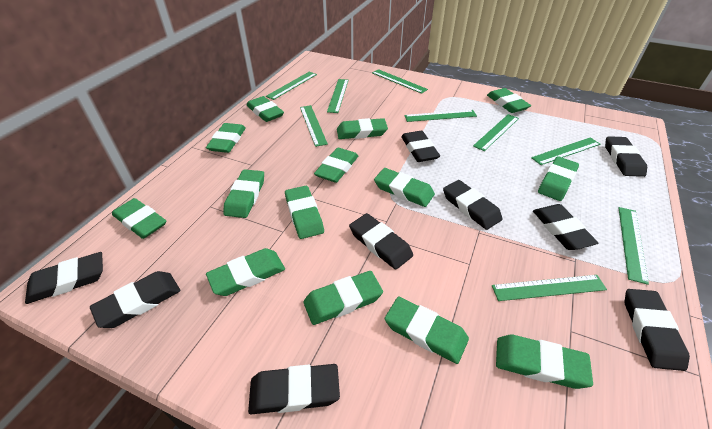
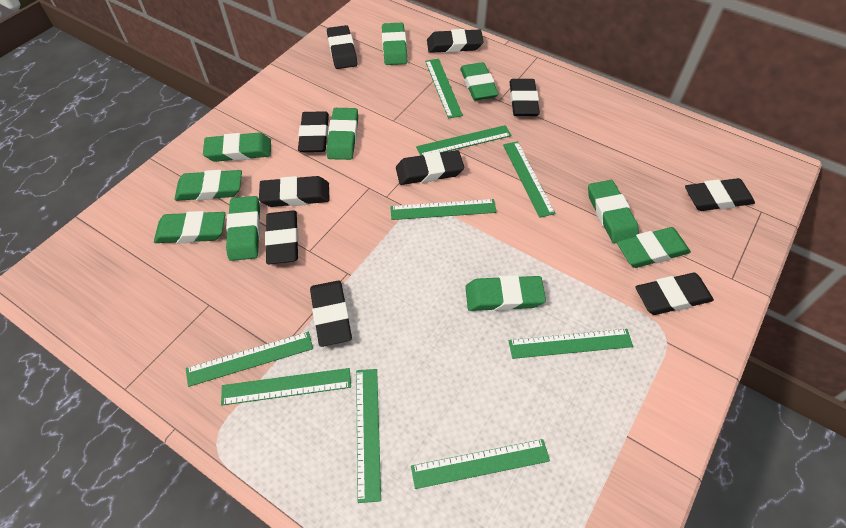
black eraser: [25,252,103,304] [90,271,180,328] [248,364,340,415] [349,213,413,270] [401,131,440,162] [443,180,502,230] [533,204,598,250] [605,136,647,177] [624,289,690,371] = 9 -> [259,176,330,207] [265,210,299,264] [298,111,329,152] [310,281,352,347] [327,25,358,69] [396,150,464,185] [427,29,484,53] [510,79,540,116] [635,273,714,315] [685,178,755,211] = 10
green eraser: [112,198,166,239] [206,123,246,153] [206,248,285,296] [223,169,264,218] [247,96,284,122] [285,186,324,239] [303,271,383,325] [314,148,358,183] [337,118,388,139] [374,168,435,207] [385,297,469,364] [487,88,531,113] [496,335,593,389] [538,156,579,201] = 14 -> [154,211,226,244] [174,170,242,201] [203,133,271,162] [226,196,260,261] [327,108,358,160] [382,23,407,65] [460,62,499,101] [465,275,546,311] [588,180,639,243] [617,227,691,268] = 10

